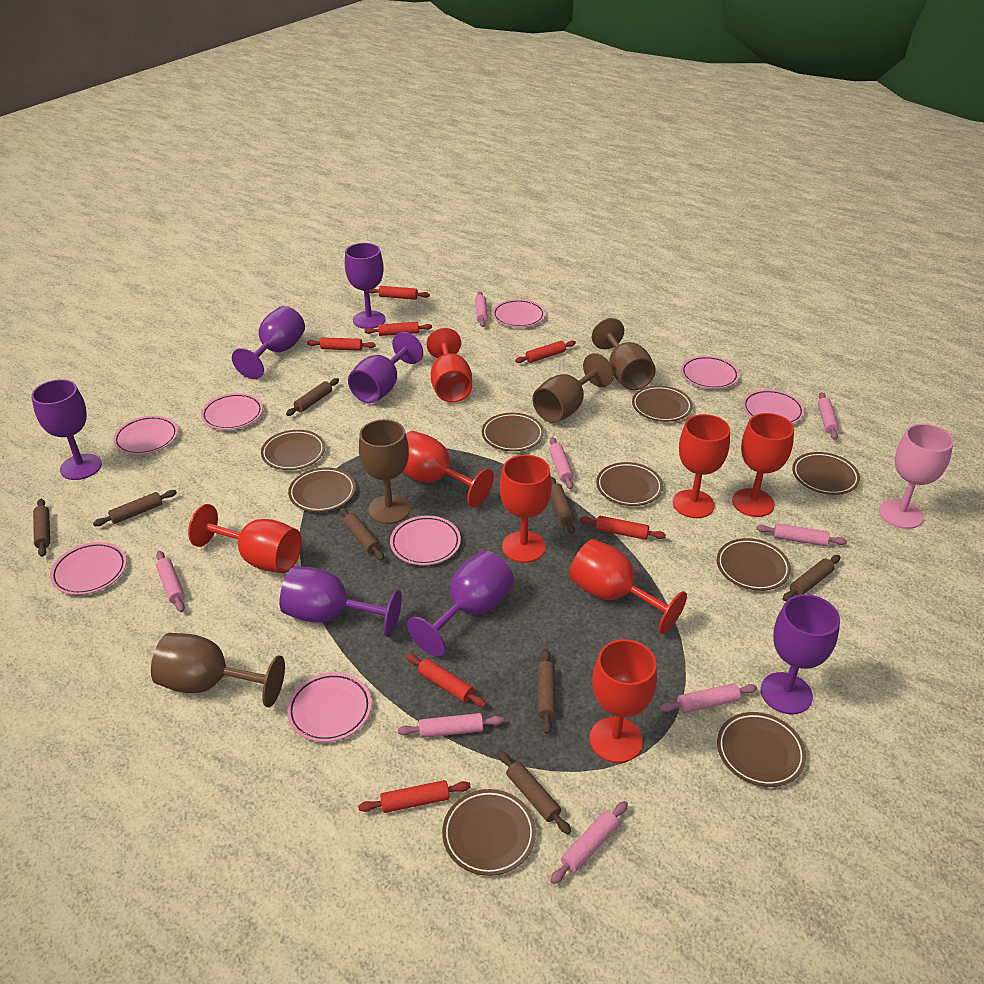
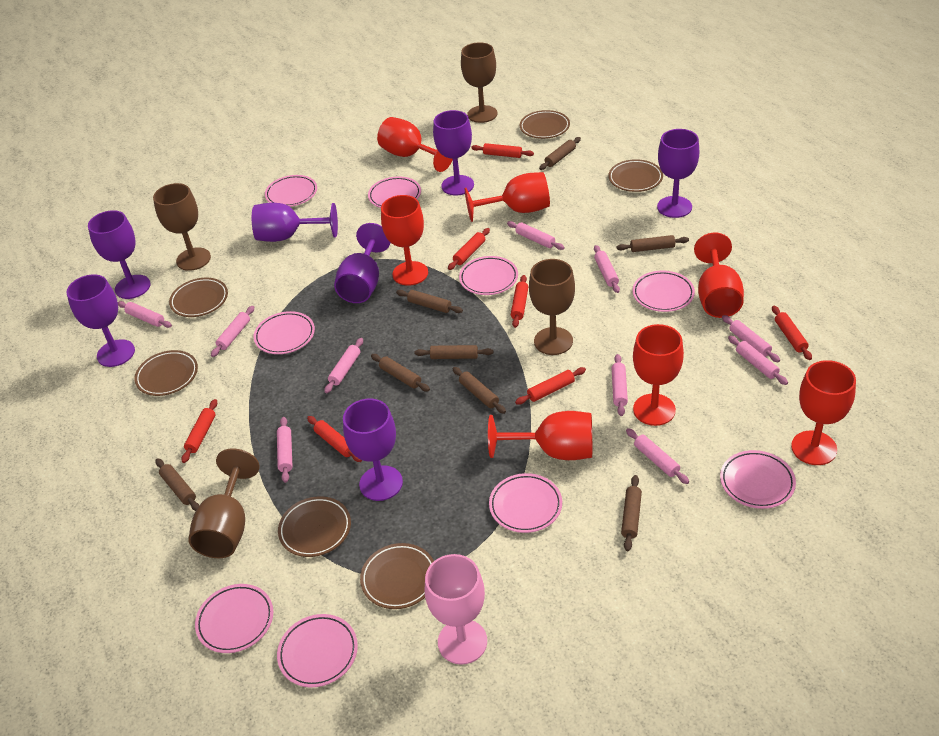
brown plate: [261,430,325,470] [288,468,356,512] [442,789,536,876] [482,413,544,451] [596,462,663,506] [632,386,693,422] [717,538,791,591] [717,712,806,787] [792,452,860,495] = 9 -> [134,350,198,396] [169,278,228,317] [278,496,351,557] [360,543,434,609] [520,110,570,139] [608,159,663,192] = 6
pink plate: [50,542,127,595] [113,416,178,455] [201,393,263,430] [287,673,372,742] [390,516,461,565] [492,299,545,327] [681,356,739,389] [743,389,804,424] = 8 -> [195,584,273,653] [254,311,315,354] [265,175,317,207] [277,614,358,687] [368,177,421,208] [459,256,518,295] [489,473,562,533] [632,271,695,312] [720,450,796,509] = 9
pink rolling pin: [156,551,185,612] [398,713,504,738] [475,291,488,327] [549,437,573,489] [550,801,628,884] [660,683,757,713] [756,523,847,546] [818,392,839,440] = 8 -> [118,301,172,328] [211,306,254,357] [277,417,293,483] [324,338,363,393] [507,221,564,250] [594,245,620,293] [611,354,628,416] [626,428,689,484] [722,315,780,362] [728,336,788,385] = 10
red goblet: [188,504,302,573] [403,431,494,507] [427,328,472,403] [500,455,552,563] [569,539,687,634] [590,639,657,763] [673,414,730,518] [732,413,794,517] = 8 -> [377,117,453,172] [381,195,428,286] [465,172,550,222] [488,411,592,460] [633,324,684,426] [694,233,744,318] [791,360,856,465] = 7

